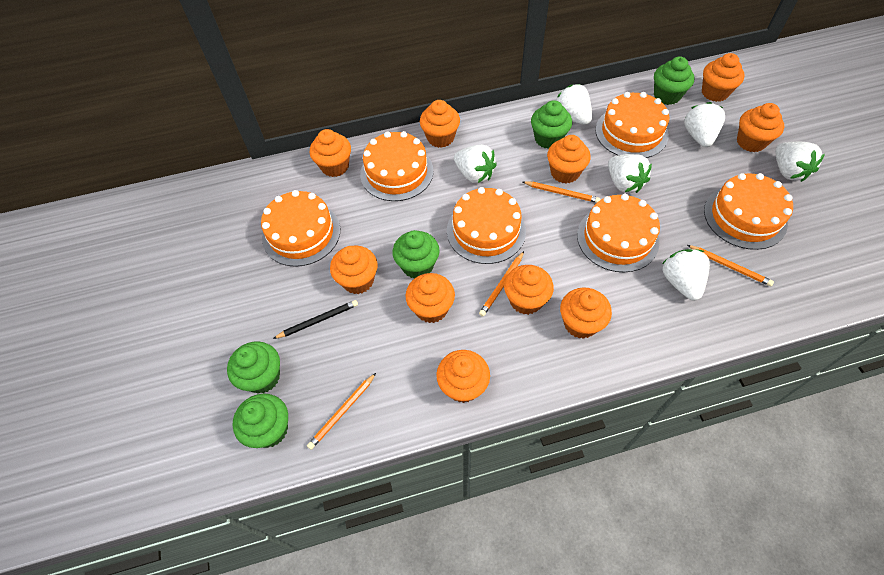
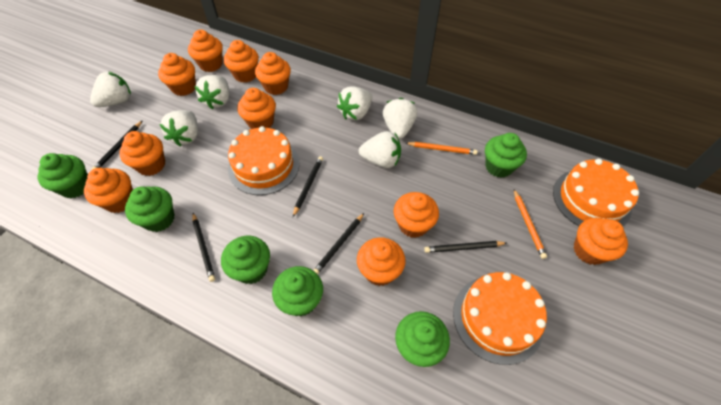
black pencil: [273,300,358,339] = 1 -> [92,121,142,170] [192,213,215,282] [293,156,323,217] [313,213,364,274] [424,241,507,253] = 5
green cupcake: [227,341,280,394] [232,393,288,448] [393,230,440,279] [531,100,572,149] [654,56,695,105] = 5 -> [38,153,88,198] [125,186,174,232] [221,236,270,284] [272,266,323,317] [395,311,450,367] [485,133,527,178] = 6
orange cake: [261,190,340,267] [360,131,433,201] [447,187,526,264] [577,194,660,272] [595,92,669,158] [704,173,793,250] = 6 -> [228,126,300,195] [453,272,547,365] [553,159,639,226] = 3
orange pencil: [307,373,376,450] [479,251,524,317] [523,181,600,203] [687,245,774,286] = 4 -> [406,142,478,155] [514,189,547,259] = 2

